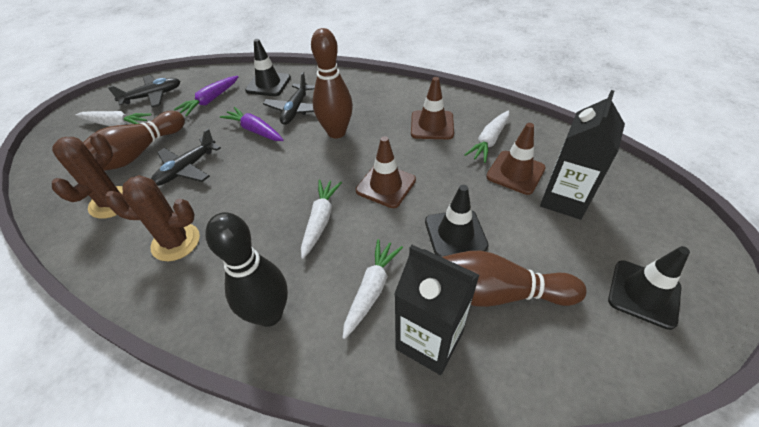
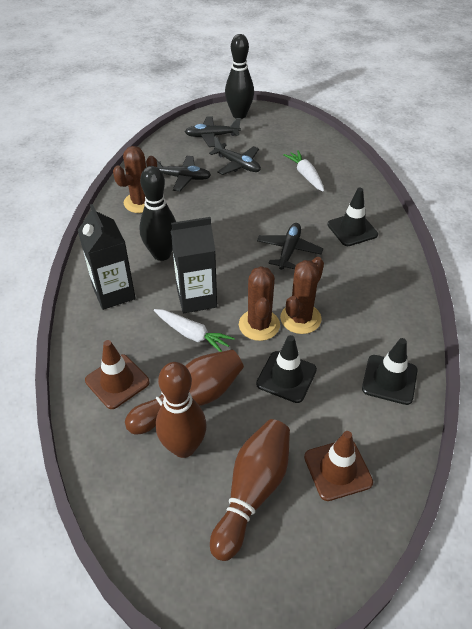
black bowling pin: [205,212,288,327] = 1 -> [139,166,176,261] [225,34,254,119] = 2
black plane: [108,75,180,107] [151,129,221,186] [263,72,315,125] = 3 -> [155,156,211,191] [185,116,241,147] [209,137,261,175] [257,223,323,270] = 4
brown cactus: [52,133,123,219] [105,175,200,261] = 2 -> [113,146,157,213] [239,266,280,341] [280,257,324,334] = 3
brown traffic cone: [356,136,416,208] [411,77,454,139] [486,123,546,195] = 3 -> [85,340,150,409] [304,431,373,501] = 2
purple carrot: [174,76,238,116] [220,107,284,141] = 2 -> none = 0
white carrot: [76,111,151,126] [301,180,342,259] [343,239,403,339] [464,110,509,163] = 4 -> [154,309,235,352] [283,150,324,192] = 2

